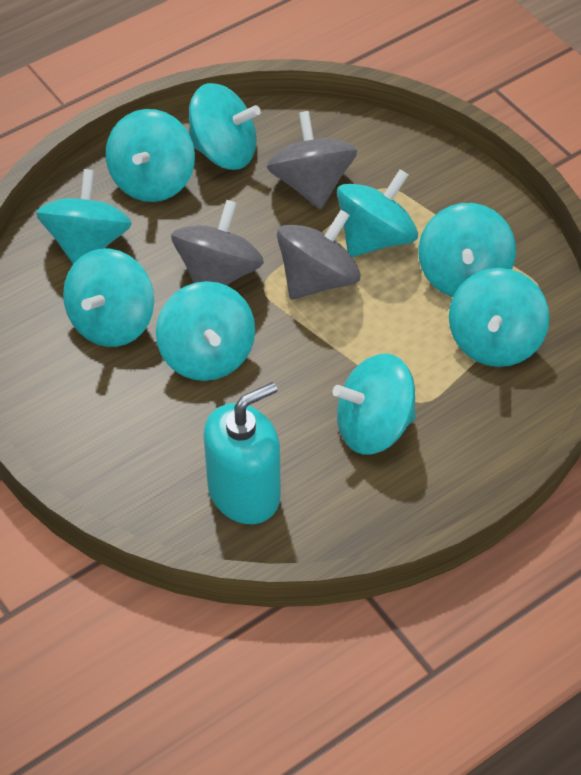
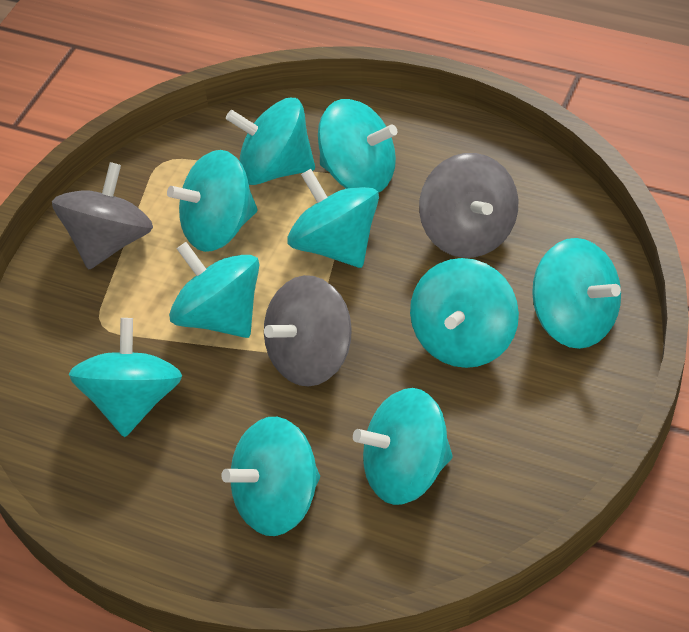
turquoise soap dispenser: [203,382,281,524] = 1 -> none = 0
turquoise spinning top: [36,169,132,264] [63,248,154,347] [106,109,195,202] [156,281,255,381] [189,83,261,170] [333,353,416,455] [337,169,418,257] [419,203,516,297] [449,268,549,367] = 9 -> [69,318,182,437] [167,150,257,252] [169,242,259,338] [221,417,320,536] [226,98,315,185] [287,169,379,268] [318,99,397,193] [353,388,453,505] [410,258,519,368] [532,238,621,349] = 10

